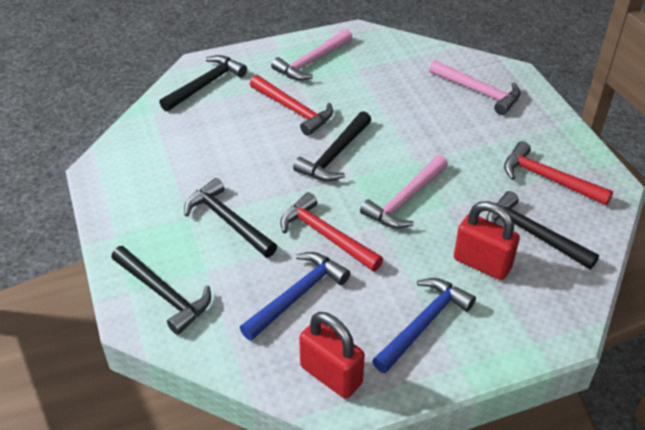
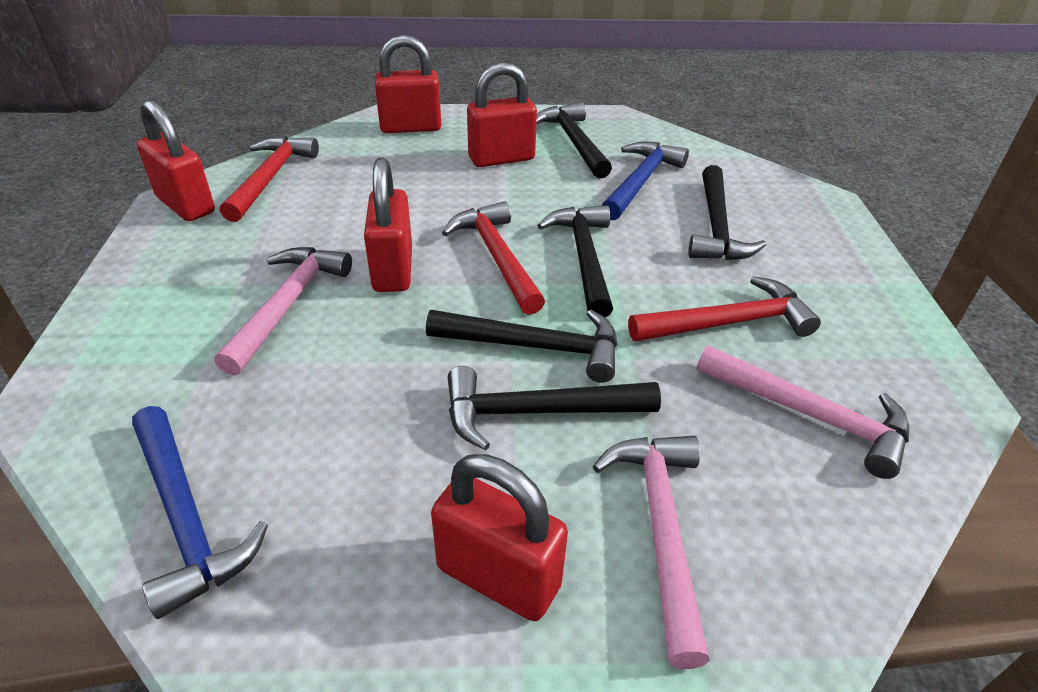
red padlock: [299,312,365,399] [454,201,520,280] = 2 -> [137,100,215,221] [364,158,412,292] [375,35,441,133] [431,454,568,621] [467,62,537,167] = 5

